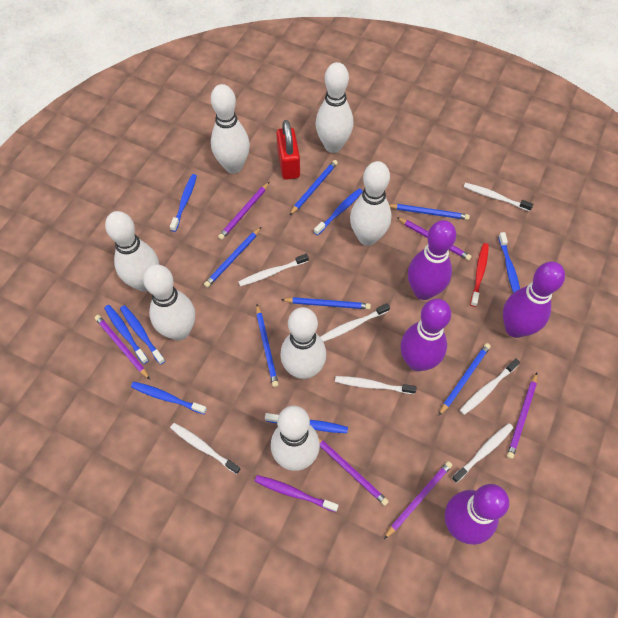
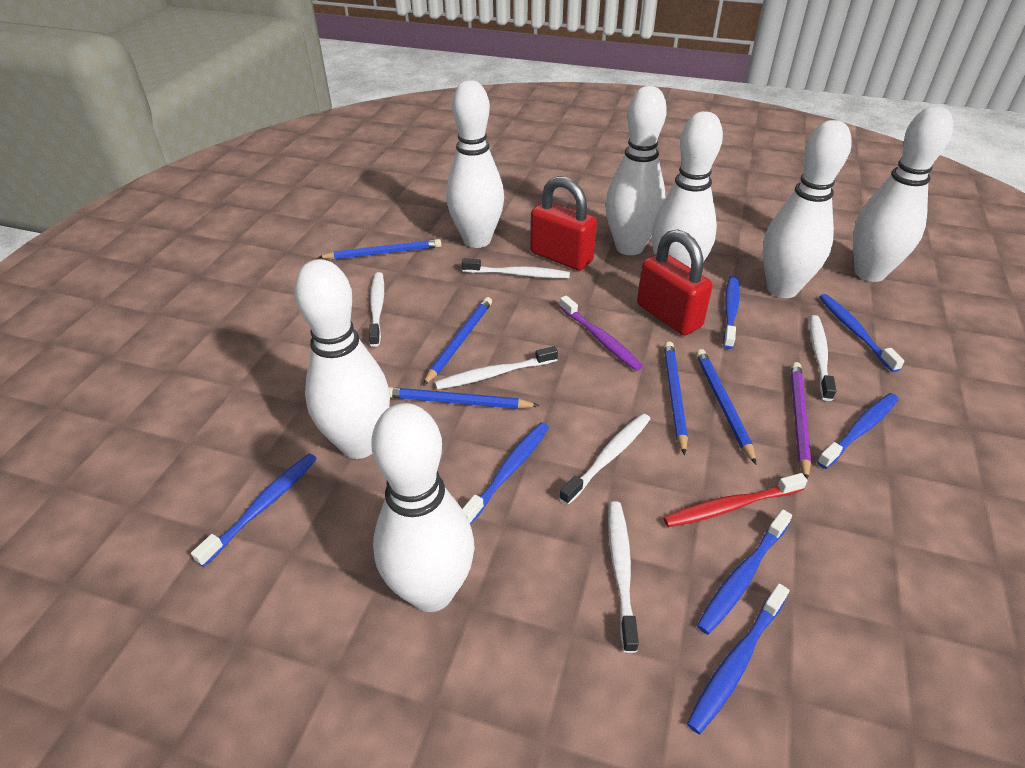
blue pencil: [204,227,261,288] [256,305,279,387] [281,297,371,309] [289,160,338,216] [389,204,470,220] [439,343,491,416] = 6 -> [318,239,441,259] [389,387,539,409] [423,297,492,386] [664,341,688,455] [696,349,756,464] = 5
purple bowling pin: [400,299,451,371] [408,220,456,300] [445,484,509,545] [503,262,565,338] = 4 -> none = 0
purple pencil: [95,315,150,380] [218,182,269,240] [319,438,389,506] [384,461,452,539] [397,217,472,260] [507,373,537,459] = 6 -> [791,362,811,479] = 1
red padlock: [276,120,300,180] = 1 -> [530,176,597,271] [637,229,713,336] = 2
white toothbrush: [170,423,241,474] [238,254,309,286] [320,303,390,342] [335,376,417,394] [452,423,513,483] [460,358,520,415] [464,183,533,211] = 7 -> [369,272,384,347] [435,346,558,390] [462,258,570,278] [559,413,650,505] [608,502,639,653] [810,315,836,401] = 6

